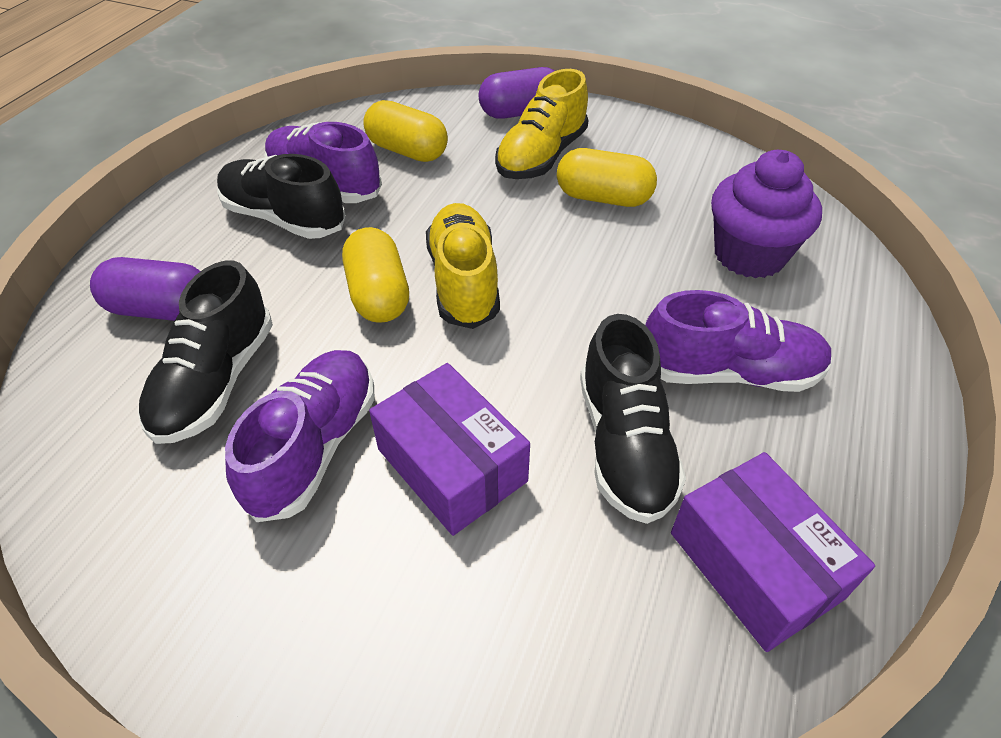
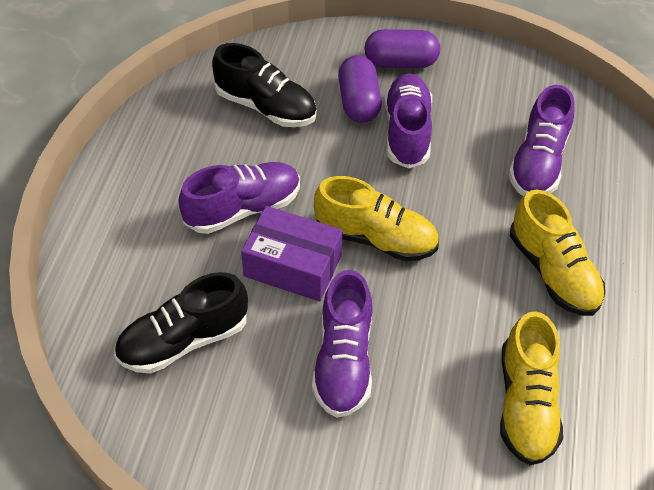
black shoe: [138,261,273,444] [217,154,346,239] [580,314,686,524] = 3 -> [114,272,248,373] [212,43,317,127] = 2
purple box: [369,363,530,536] [671,452,875,652] = 2 -> [241,206,343,302] = 1
purple cupcake: [711,150,822,278] = 1 -> none = 0
purple shoe: [225,350,375,522] [264,122,382,203] [645,290,832,392] = 3 -> [178,162,300,234] [312,270,373,418] [384,73,432,169] [509,85,575,196] = 4
yellow capsule: [342,227,409,323] [363,100,448,162] [557,148,657,207] = 3 -> none = 0
yellow shoe: [426,203,500,329] [495,69,588,179] = 2 -> [314,176,439,261] [500,311,563,465] [510,189,605,316] = 3

